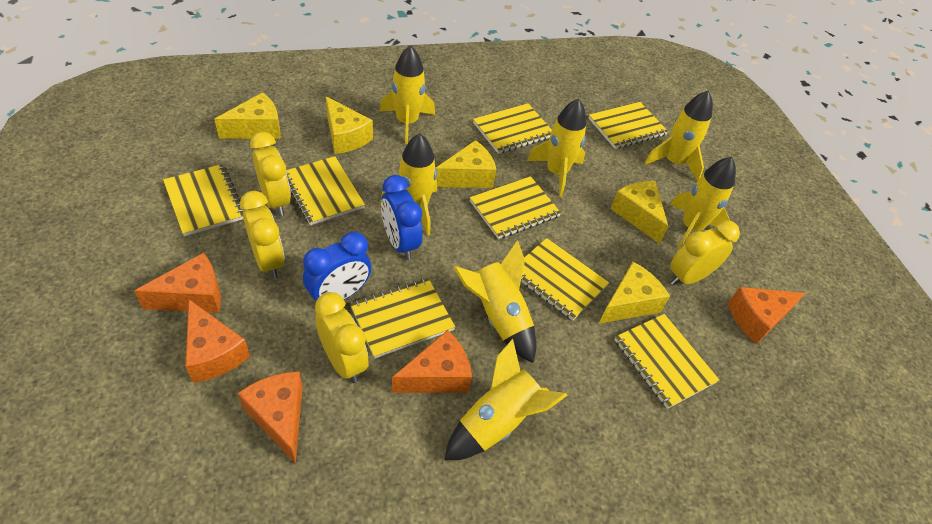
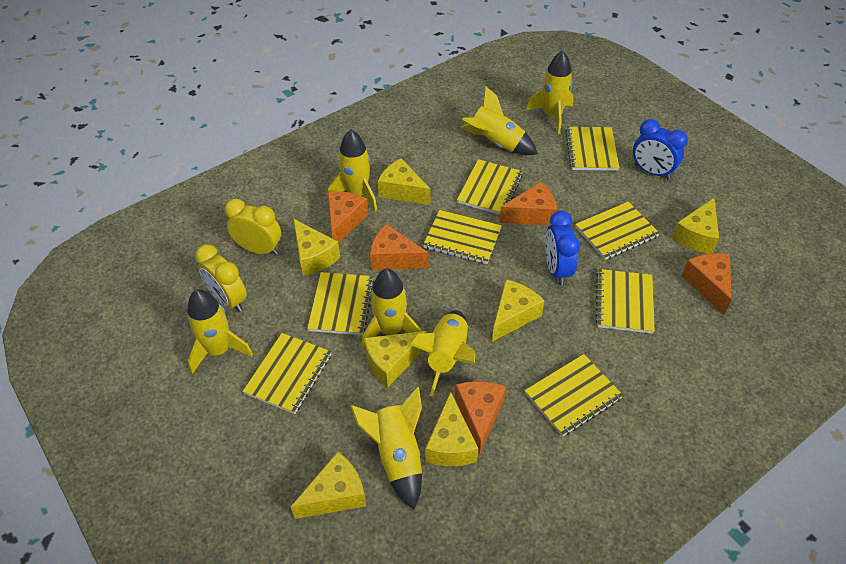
yellow cheese: [214,92,281,139] [326,97,373,154] [436,140,497,188] [599,262,670,323] [610,181,669,244] = 5 -> [291,452,366,519] [293,219,340,276] [364,331,428,388] [378,158,431,205] [425,392,478,466] [492,279,544,342] [671,198,719,254] = 7
yellow clock: [240,191,285,279] [250,132,291,216] [315,292,369,383] [670,220,740,286] = 4 -> [195,244,247,312] [225,199,281,255] = 2

